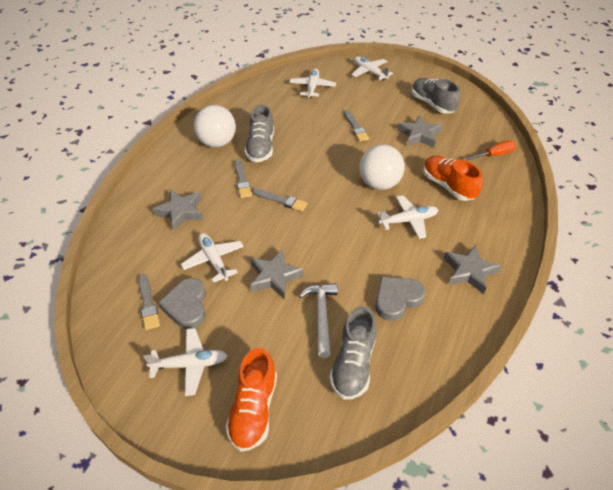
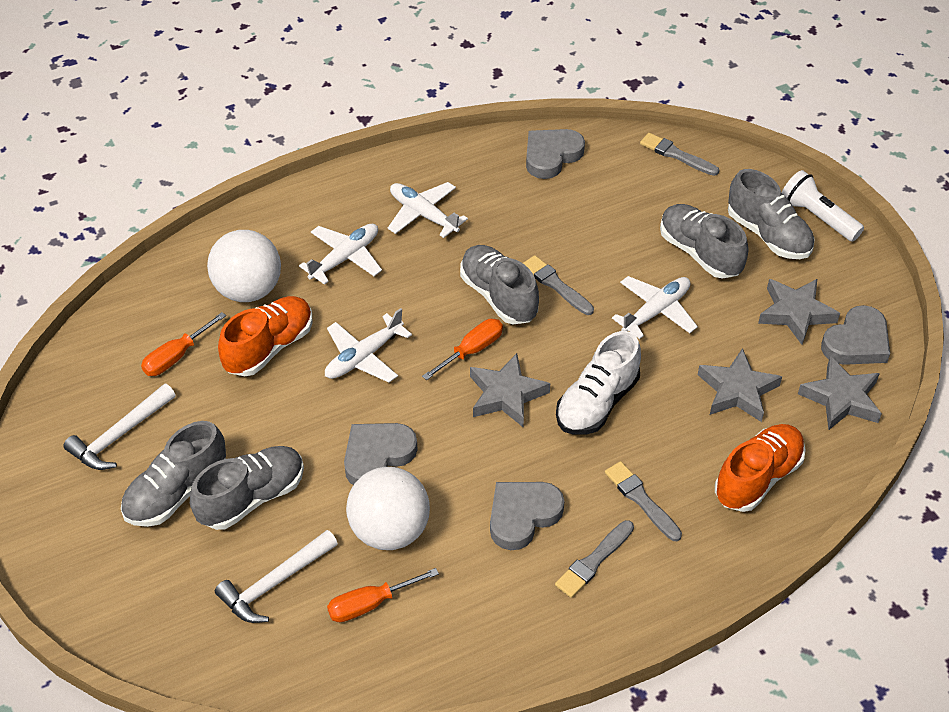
grey heart: [158,278,206,329] [375,277,426,321] = 2 -> [344,423,418,485] [490,482,564,550] [526,129,585,179] [821,305,890,365] = 4
grey shoe: [244,105,274,162] [329,306,377,400] [411,78,460,114] = 3 -> [121,421,226,527] [190,446,304,530] [460,245,539,324] [660,204,748,279] [728,169,814,259] = 5
orange screwdriver: [465,140,516,161] = 1 -> [141,312,226,376] [327,568,439,622] [422,319,503,380] = 3
white flashlight: none = 0 -> [781,170,864,242] = 1
white hammer: [299,283,338,358] = 1 -> [64,383,176,470] [215,530,338,623] = 2
white plane: [143,328,228,396] [181,233,244,283] [290,68,336,98] [351,56,393,80] [377,195,438,239] = 5 -> [299,224,382,285] [325,308,412,382] [388,182,468,238] [612,276,698,339] = 4
white shoe: none = 0 -> [556,331,641,435] = 1

